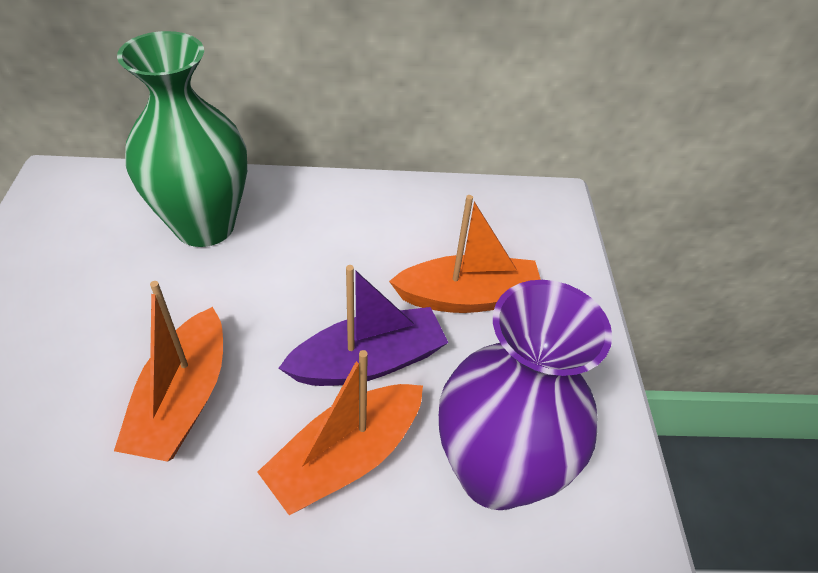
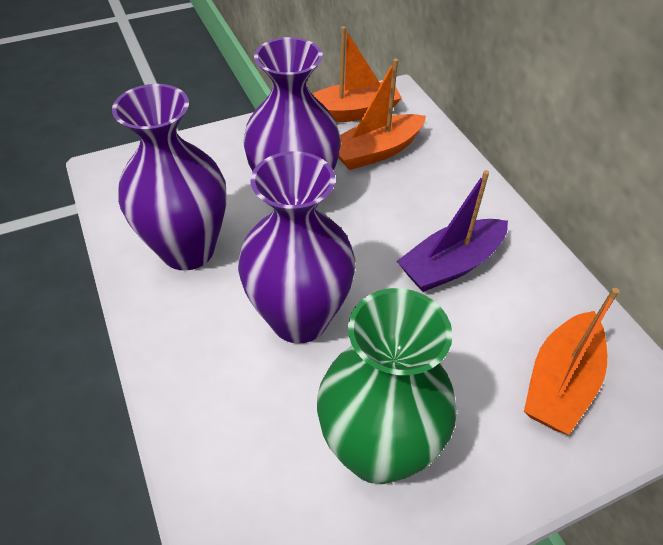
purple vase: [439,280,612,510] = 1 -> [112,84,227,270] [238,151,356,344] [243,37,341,209] = 3

